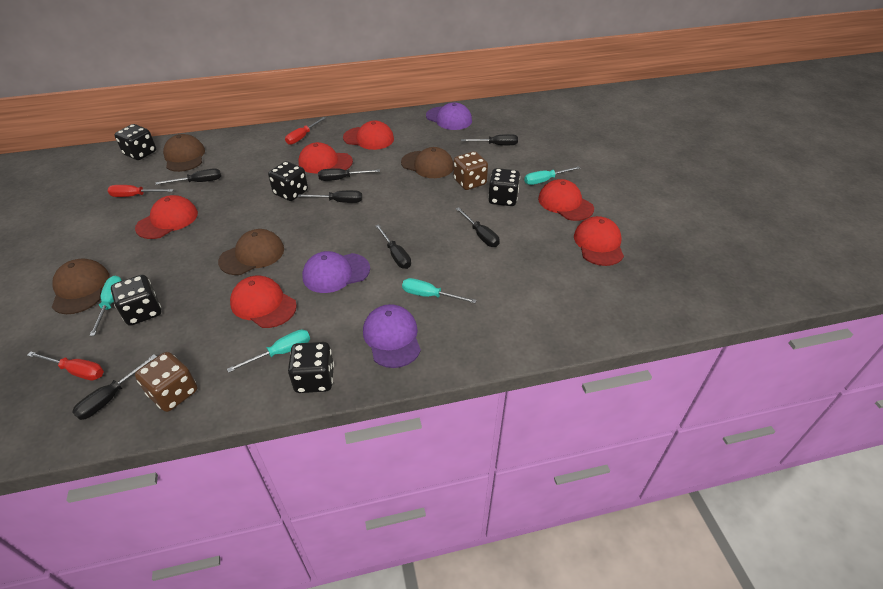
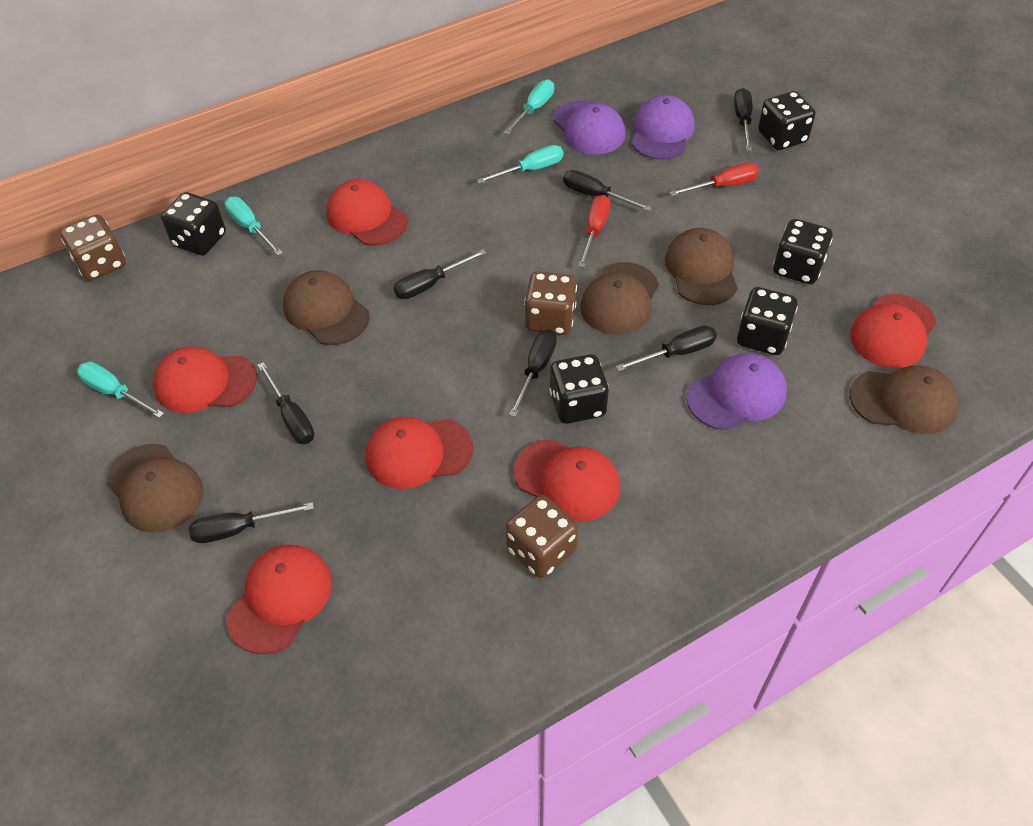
brown cap: [52,258,110,314] [163,134,205,172] [218,229,284,275] [401,147,454,178] = 4 -> [106,444,203,533] [283,270,370,345] [580,262,659,335] [665,228,738,305] [849,366,959,434] = 5
brown dice: [135,352,197,412] [453,151,488,190] = 2 -> [60,215,126,281] [506,495,578,578] [524,271,577,335] = 3
red screwdriver: [27,352,104,380] [108,185,174,197] [285,117,326,145] = 3 -> [578,195,611,268] [669,163,759,196] = 2

